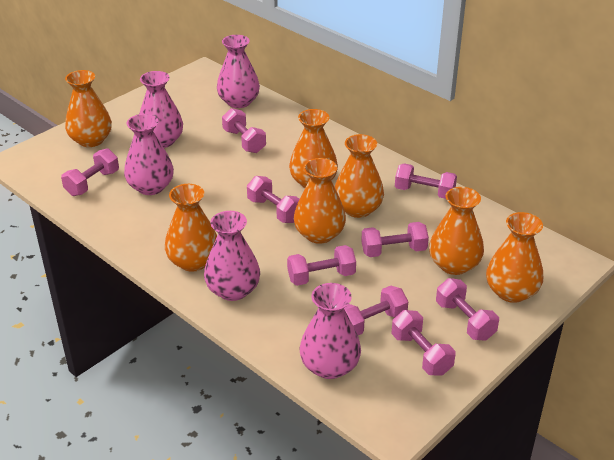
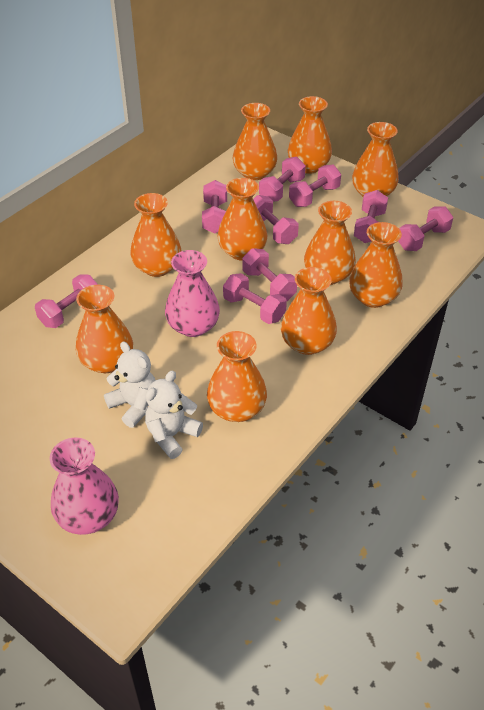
orange vase: [65,70,112,147] [165,184,217,272] [289,109,338,188] [294,158,346,244] [335,134,384,218] [429,187,484,275] [486,212,543,303] = 7 -> [76,285,133,373] [130,193,181,277] [207,331,267,422] [217,178,267,260] [233,103,277,180] [281,267,337,355] [288,96,332,174] [304,201,356,285] [349,222,403,308] [352,122,399,197] = 10
pink vase: [124,114,174,195] [139,71,183,148] [204,211,260,301] [217,35,260,108] [300,283,361,379] = 5 -> [50,437,119,535] [165,250,220,337] = 2
white teddy bear: none = 0 -> [104,341,155,428] [145,370,203,459] = 2

